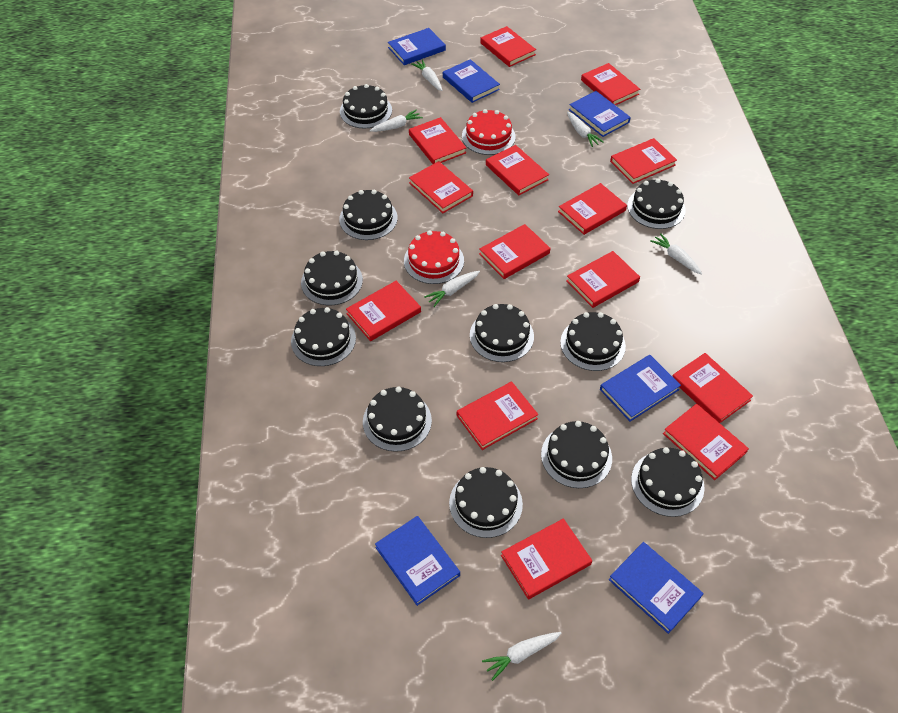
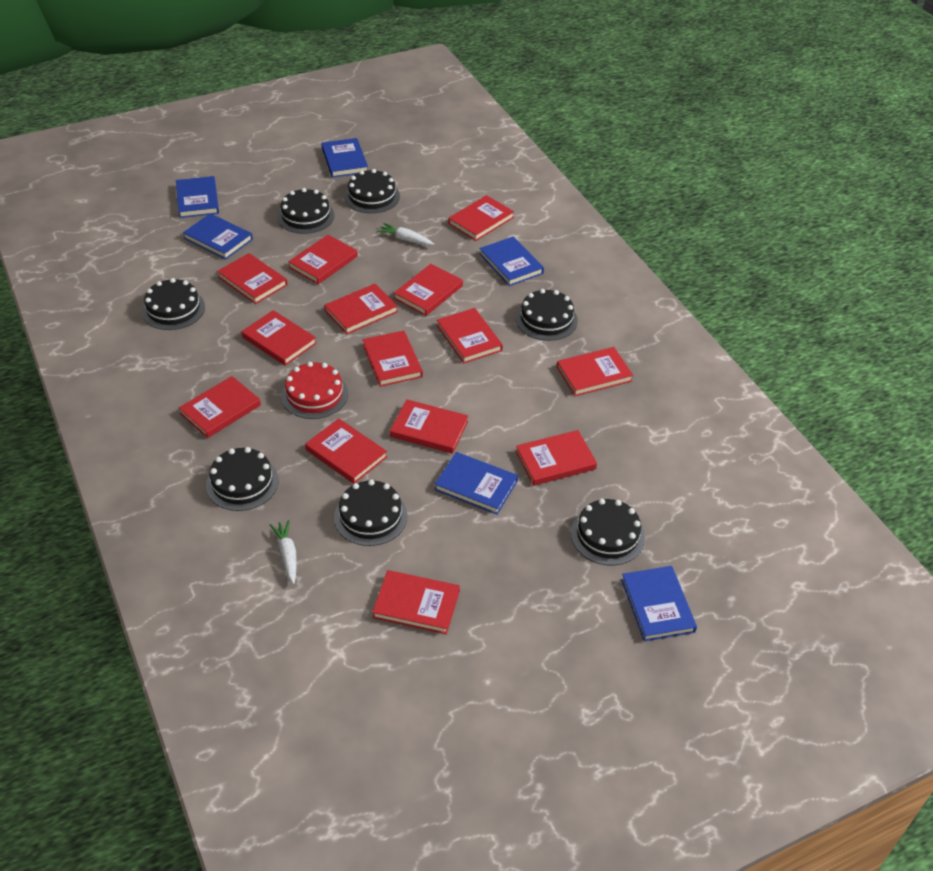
black cake: [291,307,356,366] [301,251,363,305] [339,190,398,240] [340,84,392,128] [363,387,432,452] [449,467,523,538] [470,304,534,362] [541,421,612,488] [560,312,626,371] [627,179,686,229] [631,447,705,517] = 11 -> [142,278,205,330] [206,447,278,511] [277,188,334,234] [334,480,408,546] [344,169,400,213] [516,289,578,341] [571,499,645,565] = 7
red cake: [404,230,464,284] [462,109,516,155] = 2 -> [281,362,348,419] = 1
white carrot: [370,110,423,132] [411,59,443,91] [424,271,480,307] [482,632,562,681] [567,111,604,147] [650,233,703,275] = 6 -> [270,520,297,584] [377,223,434,245] = 2

